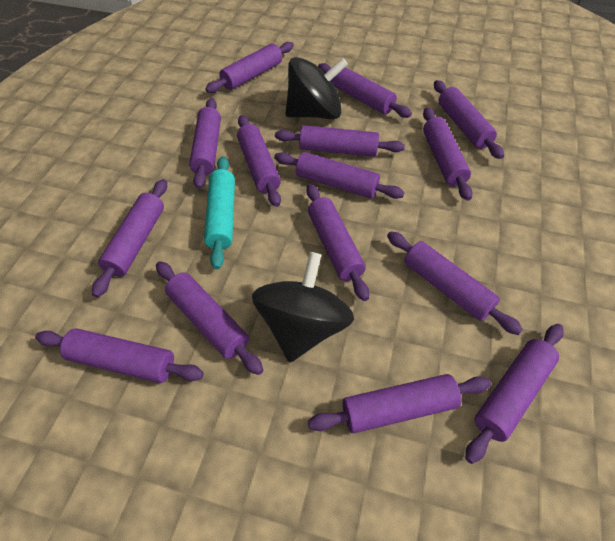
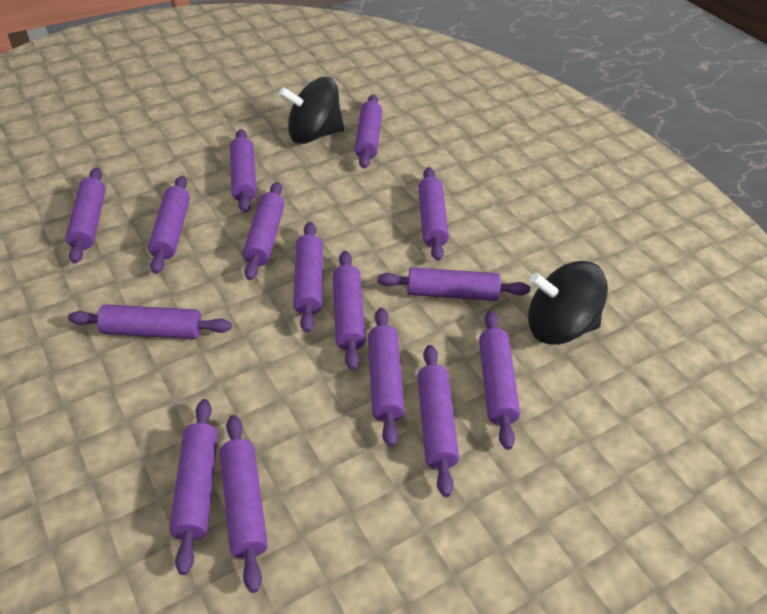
turquoise rolling pin: [204,156,235,269] = 1 -> none = 0

